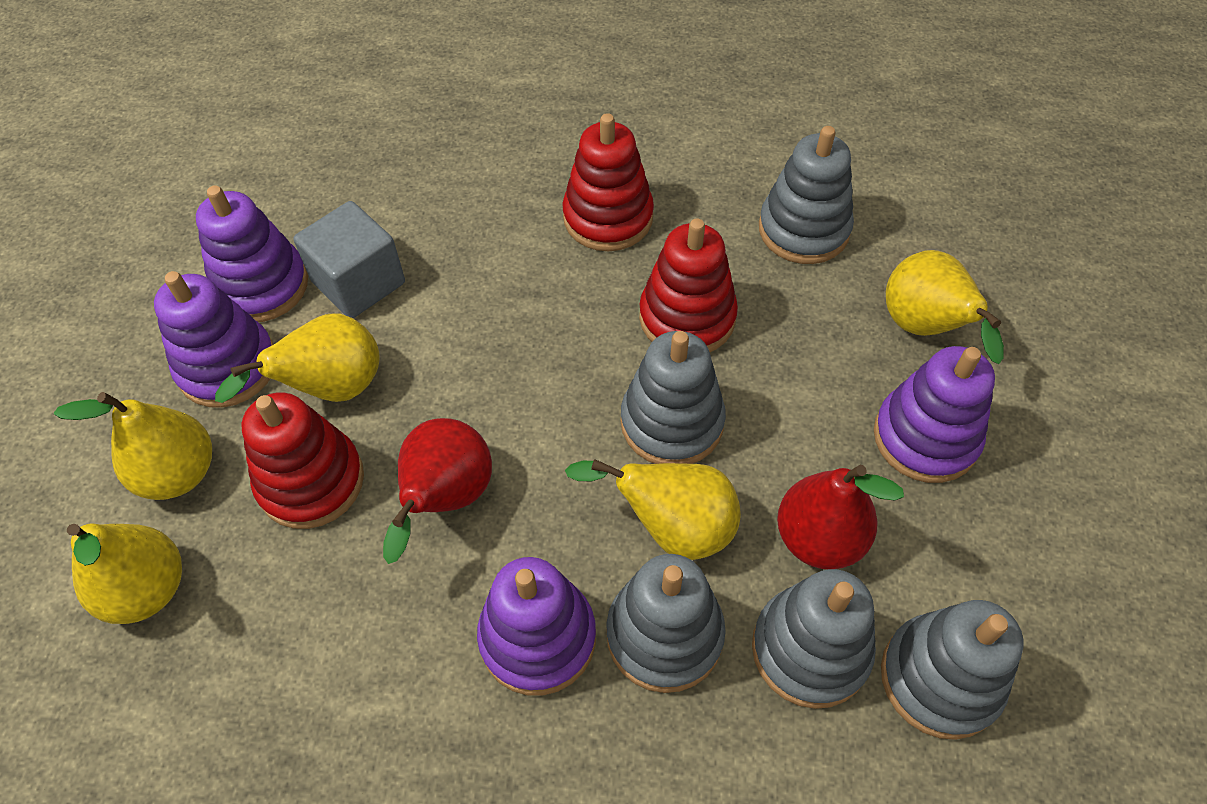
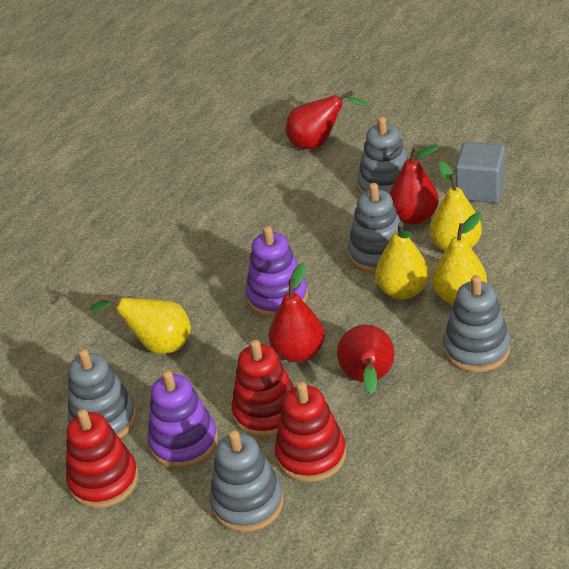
purple stacking toy: [154,271,274,408] [196,185,308,322] [477,557,596,696] [874,346,995,483] = 4 -> [147,370,218,469] [245,226,308,318] = 2
red pear: [383,418,492,564] [777,465,904,569] = 2 -> [269,263,325,362] [286,91,368,149] [337,325,395,394] [389,145,439,225] = 4
yellow pear: [54,392,212,500] [67,524,182,624] [215,313,380,403] [565,459,741,560] [886,250,1004,364] = 5 -> [90,295,191,354] [375,222,429,300] [429,161,482,252] [432,212,487,305] = 4

